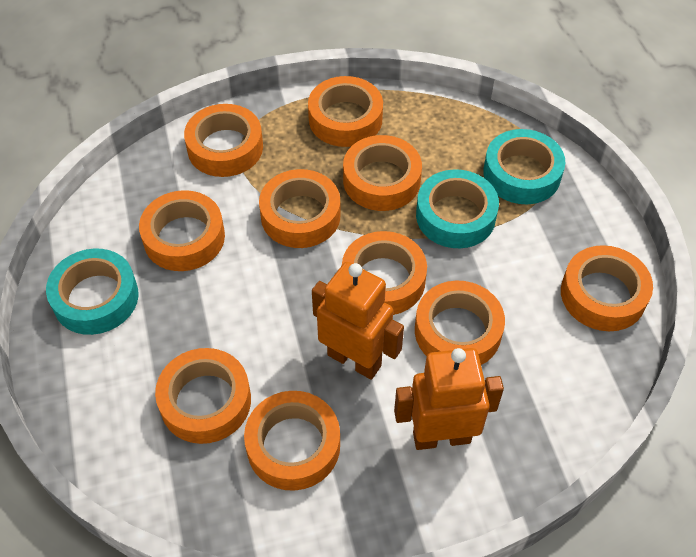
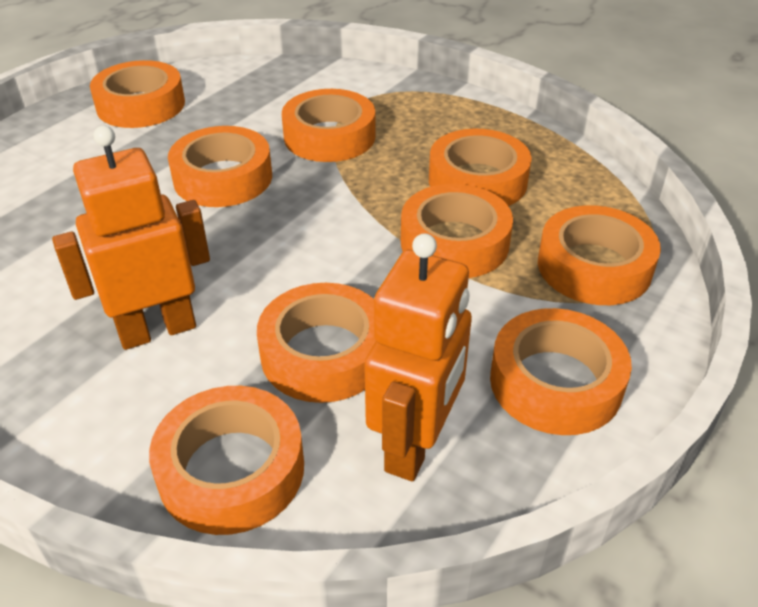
orange tape: [139,190,225,271] [155,348,251,444] [184,104,263,177] [244,391,340,491] [259,169,341,248] [308,76,383,147] [342,231,427,315] [343,135,422,211] [415,281,505,365] [561,245,653,331] = 10 -> [90,60,185,128] [149,386,304,535] [168,126,272,207] [257,283,376,403] [282,89,375,162] [401,184,513,278] [429,129,532,206] [490,308,632,435] [538,205,661,305] = 9
turquoise tape: [46,248,139,335] [416,169,499,248] [483,129,565,204] = 3 -> none = 0

